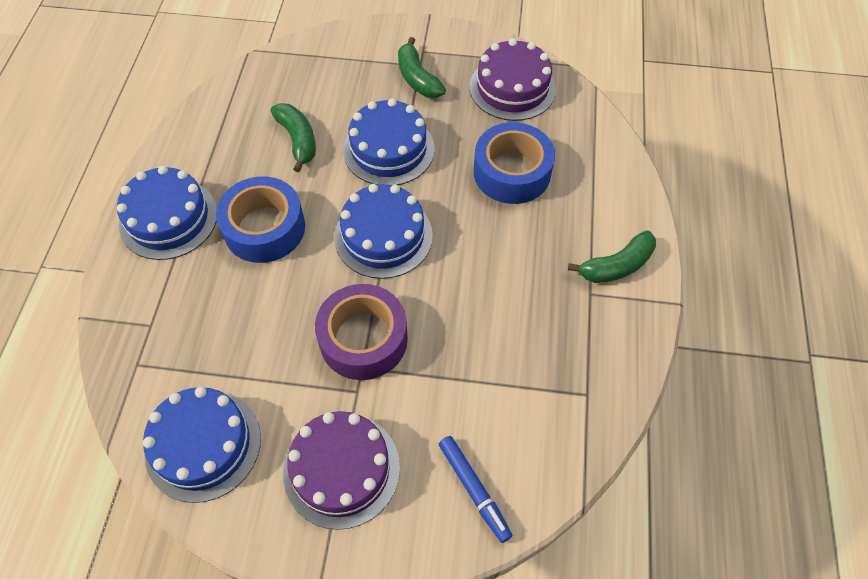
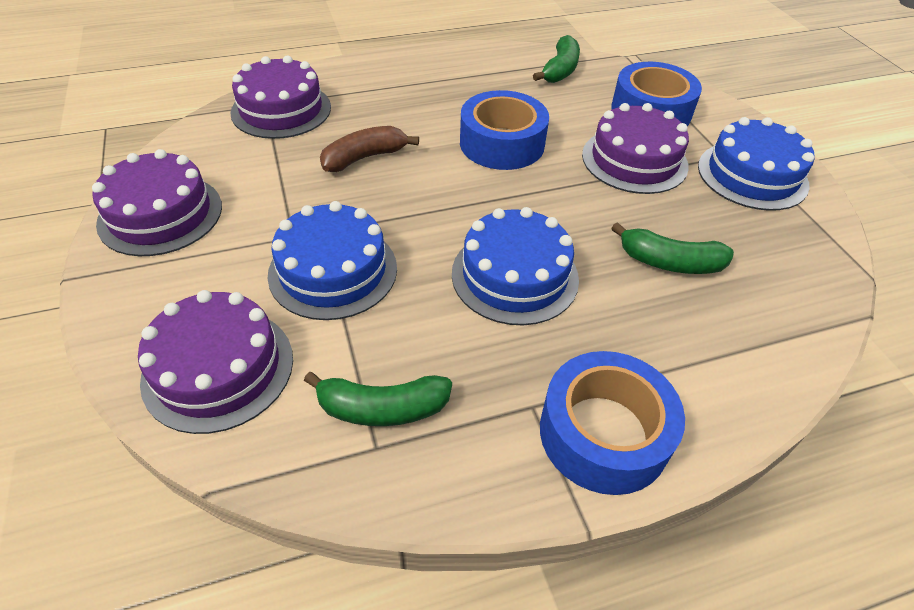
blue cake: [117,166,217,260] [143,387,261,503] [334,184,433,279] [343,98,434,185] = 4 -> [268,201,397,320] [452,207,579,325] [698,117,815,211] = 3
blue marker: [439,436,513,543] = 1 -> none = 0
blue tape: [216,176,305,263] [474,122,555,204] = 2 -> [460,90,549,170] [540,351,685,495] [611,62,702,126] = 3
brown banana: none = 0 -> [320,126,419,172] = 1
purple cake: [283,411,400,530] [469,38,556,121] = 2 -> [92,149,222,256] [138,290,293,434] [230,56,331,139] [582,103,689,194] = 4
purple tape: [315,284,408,380] = 1 -> none = 0

